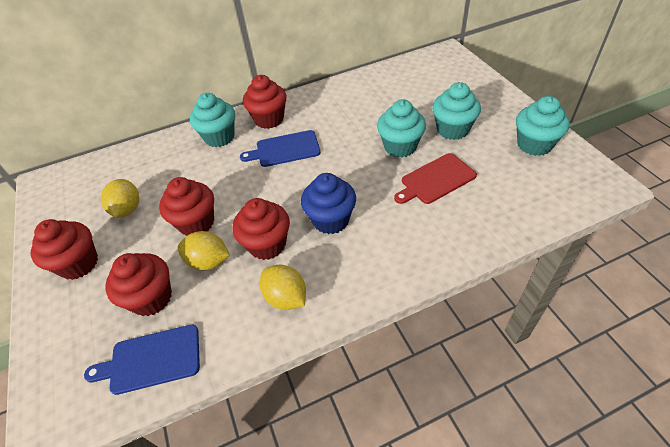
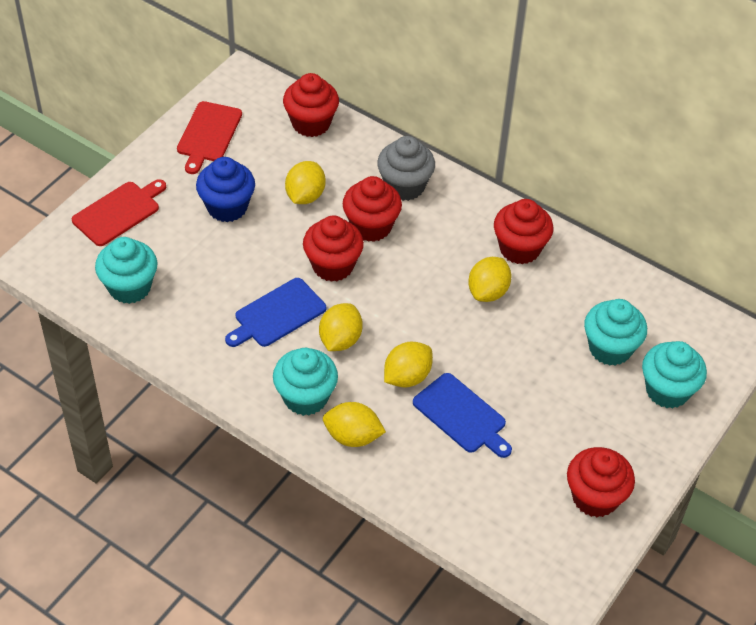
grey cupcake: none = 0 -> [377,136,435,201] = 1
red cutting board: [394,153,477,204] = 1 -> [72,179,166,246] [177,101,242,174] = 2
yellow lemon: [101,179,139,218] [177,231,230,270] [260,265,306,310] = 3 -> [285,161,326,204] [319,303,363,351] [323,402,386,447] [384,342,433,387] [468,257,511,302] = 5

